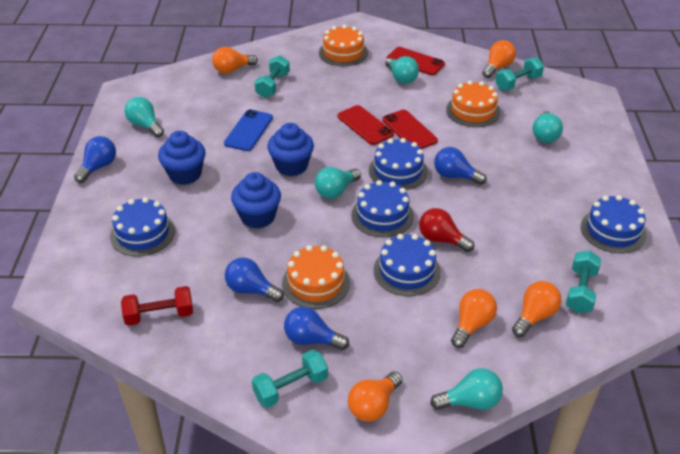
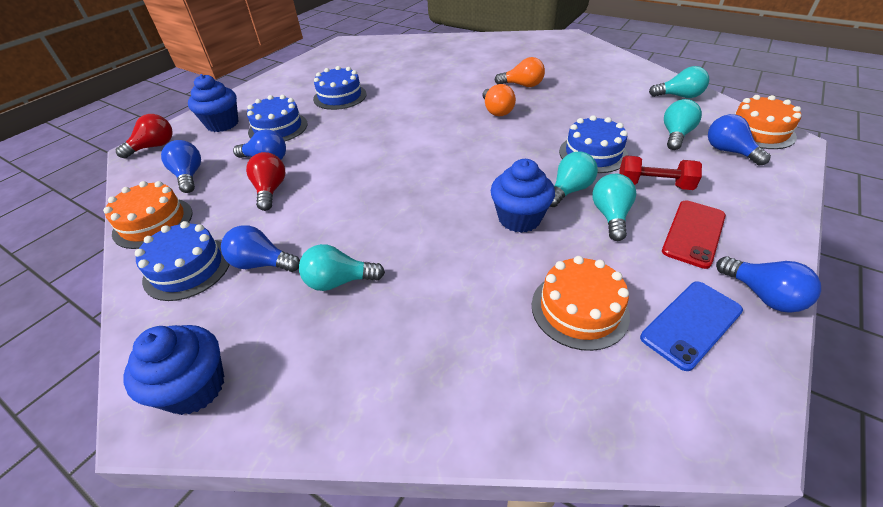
blue cake: [110,197,175,256] [351,180,414,237] [369,138,428,190] [374,234,441,296] [581,195,646,253] = 5 -> [135,221,230,301] [247,95,308,141] [313,66,367,110] [559,115,628,173] = 4
blue light bulb: [74,136,116,183] [225,258,284,302] [284,307,349,350] [434,147,487,185] = 4 -> [161,140,201,193] [221,225,300,272] [233,129,286,160] [708,114,771,166] [716,256,821,313] = 5
orange light bulb: [212,47,258,74] [348,372,402,422] [451,289,497,348] [482,40,516,78] [512,281,561,337] = 5 -> [482,84,516,116] [494,57,545,87] = 2
red light bulb: [419,208,474,252] = 1 -> [116,114,173,158] [246,152,285,211] = 2
red phone: [337,105,394,145] [382,110,438,149] [386,47,445,75] = 3 -> [662,200,726,269] = 1
turquoise dumbbell: [252,350,328,408] [255,55,290,98] [495,57,544,90] [566,250,601,313] = 4 -> none = 0

